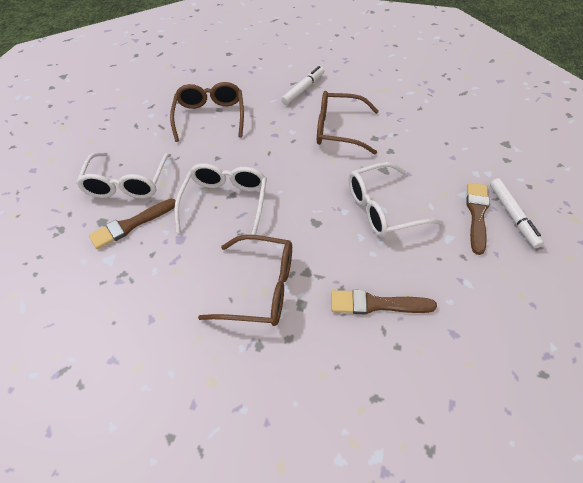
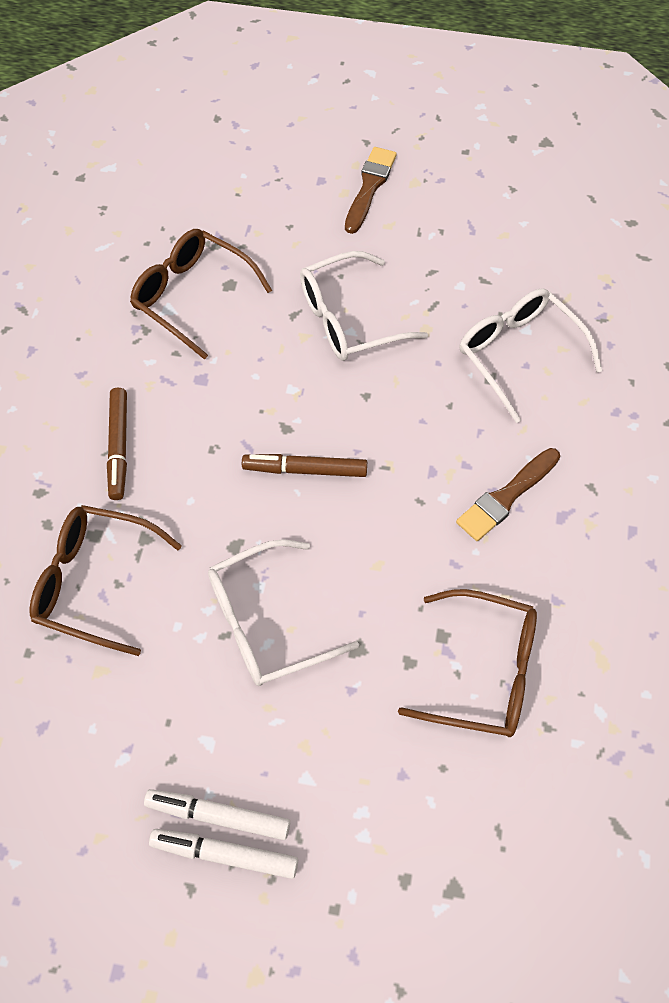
brown brush: [89,199,176,249] [331,290,437,314] [466,183,490,255] = 3 -> [345,147,397,234] [456,448,560,541] = 2
brown marker: none = 0 -> [107,388,127,500] [242,454,367,477] = 2

